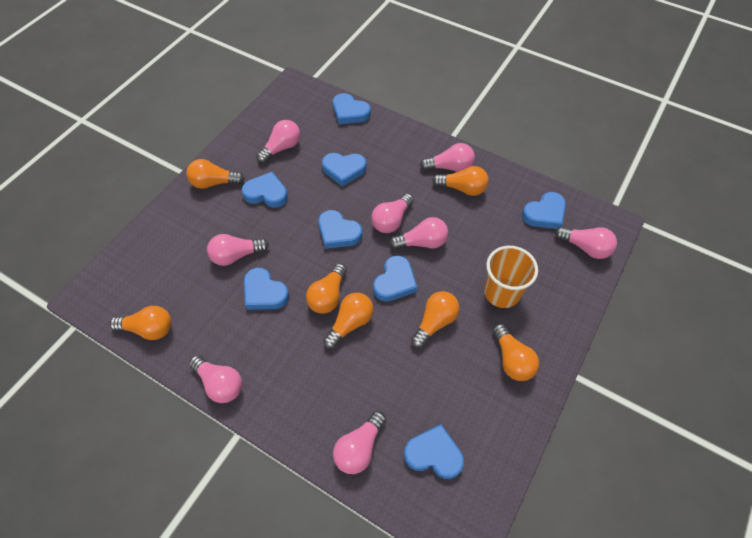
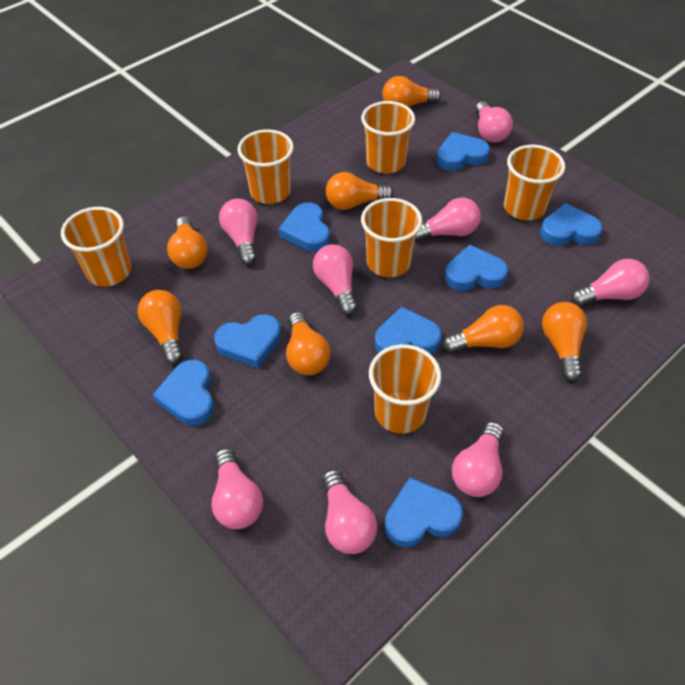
orange cup: [484,246,538,308] = 1 -> [61,207,131,287] [238,129,294,204] [361,101,415,174] [361,198,422,277] [369,344,441,434] [504,145,565,221] = 6

